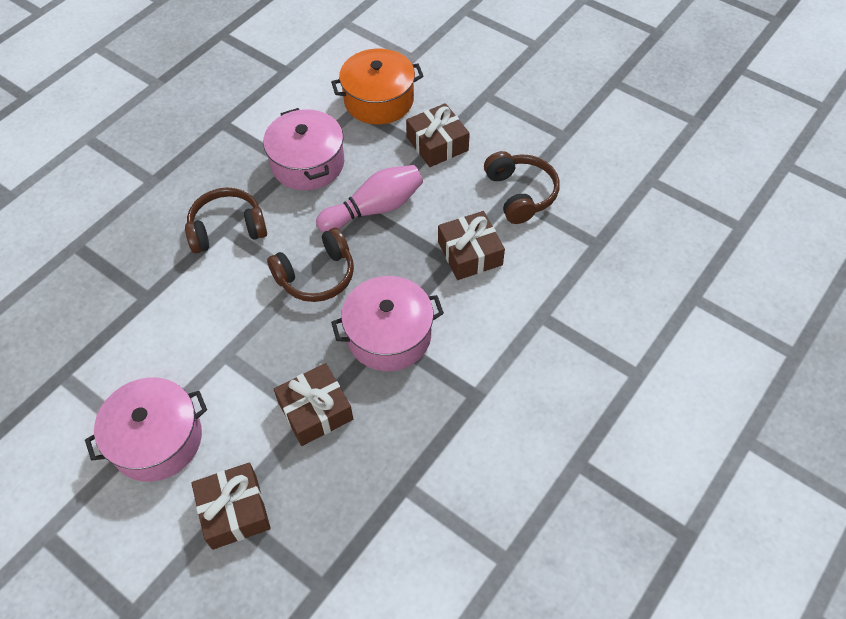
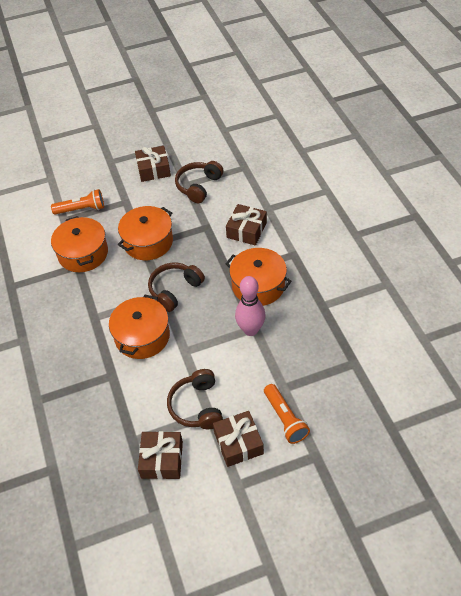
orange flashlight: none = 0 -> [51,189,104,215] [264,384,310,444] = 2
orange pot: [331,49,424,124] = 1 -> [51,216,108,272] [109,295,170,359] [118,206,173,260] [226,248,292,306] = 4
pink pot: [85,377,207,482] [263,108,344,190] [331,276,444,371] = 3 -> none = 0

